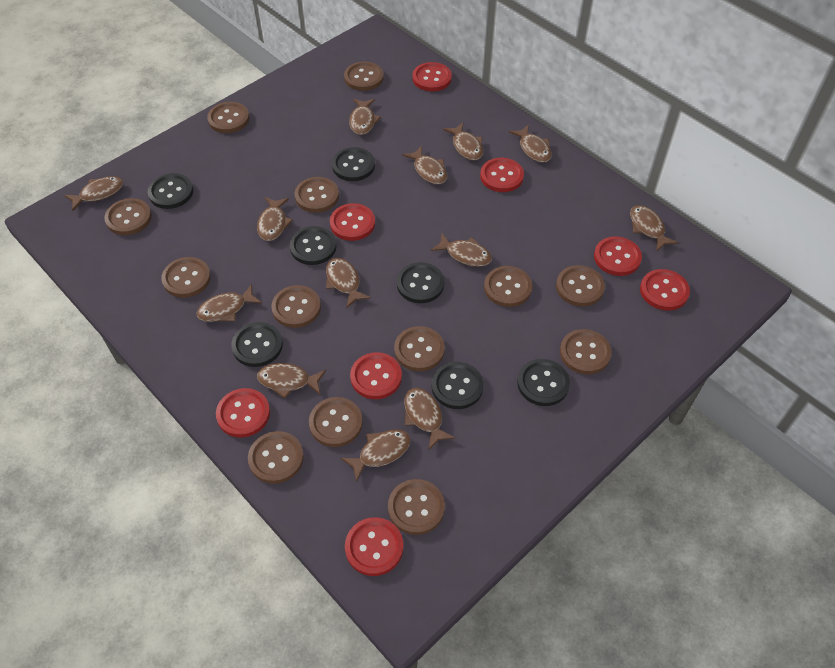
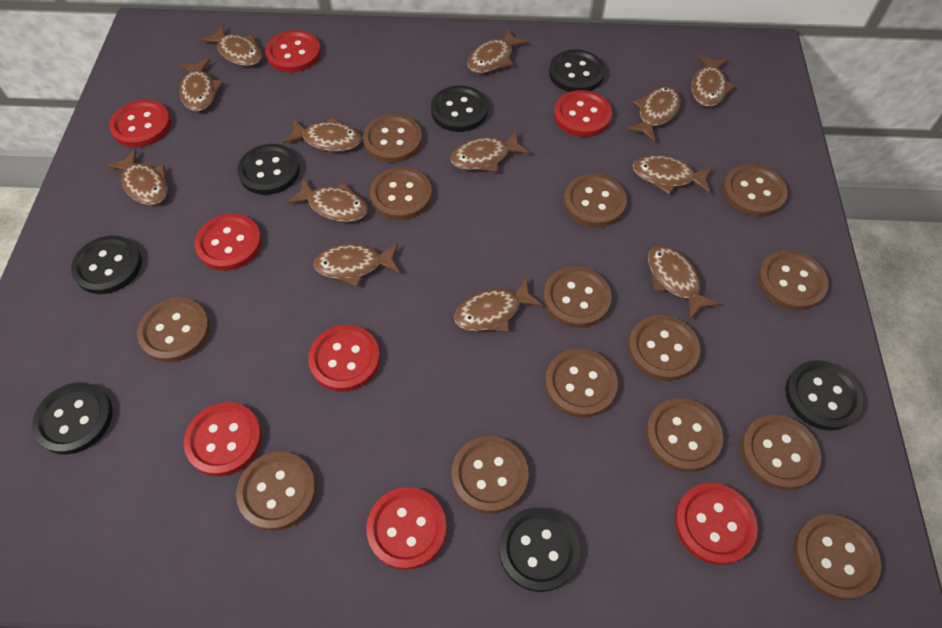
brown button: [104,198,152,235] [161,257,211,298] [207,102,249,133] [248,431,304,484] [271,285,321,328] [294,177,339,213] [309,397,363,447] [344,62,384,91] [388,479,445,535] [394,326,445,371] [484,266,532,307] [556,265,605,307] [560,329,612,374] = 13 -> [137,298,210,362] [236,452,316,531] [363,114,422,163] [370,167,432,220] [452,436,529,513] [543,266,612,328] [545,349,618,418] [564,174,627,227] [628,315,700,381] [646,398,723,472] [723,164,788,217] [741,415,821,490] [758,250,828,310] [794,514,881,600] = 14

